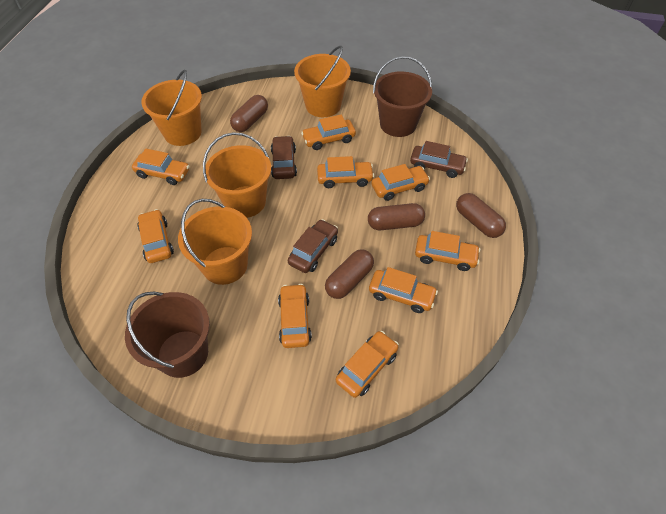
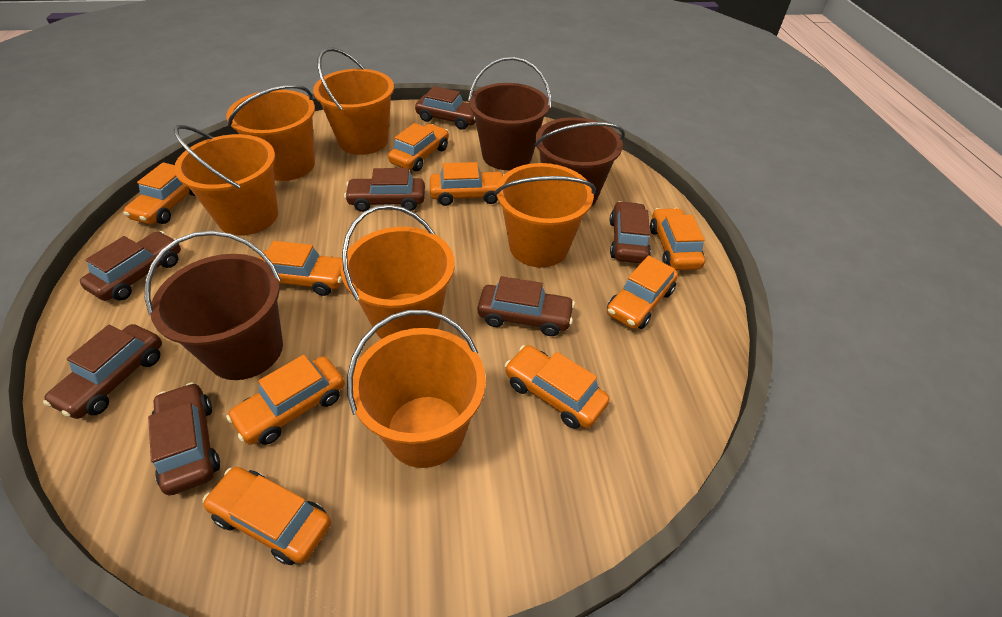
brown bucket: [125,292,210,378] [373,56,432,137] = 2 -> [145,231,283,380] [468,57,551,170] [534,117,625,207] = 3
brown capsule: [230,95,268,132] [325,249,374,299] [368,203,425,230] [456,193,506,238] = 4 -> none = 0
brown car: [271,136,297,179] [288,219,338,273] [410,141,468,178] = 3 -> [43,324,162,419] [80,231,181,301] [148,382,220,495] [344,168,425,212] [415,86,476,130] [478,276,575,336] [610,201,651,263] = 7
orange bucket: [141,70,202,146] [178,199,252,285] [203,132,271,218] [294,46,351,117] = 4 -> [174,125,278,236] [226,85,315,181] [313,48,394,155] [340,204,455,339] [347,310,486,468] [495,163,596,267] = 6

